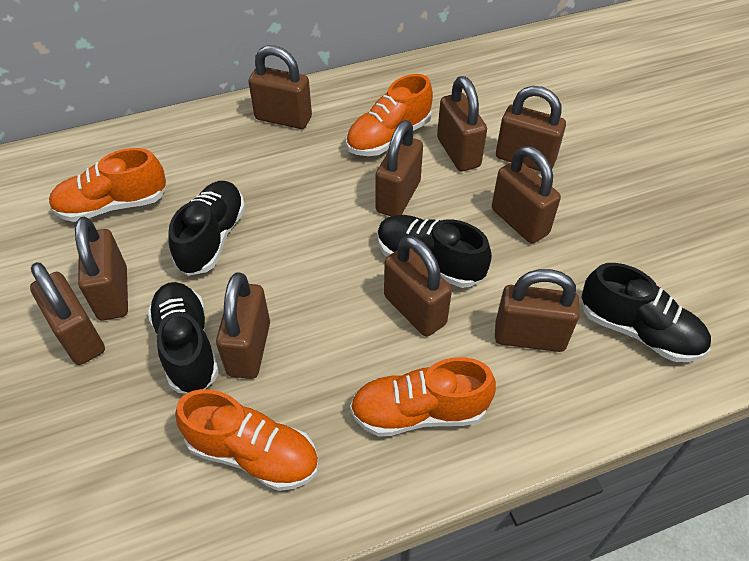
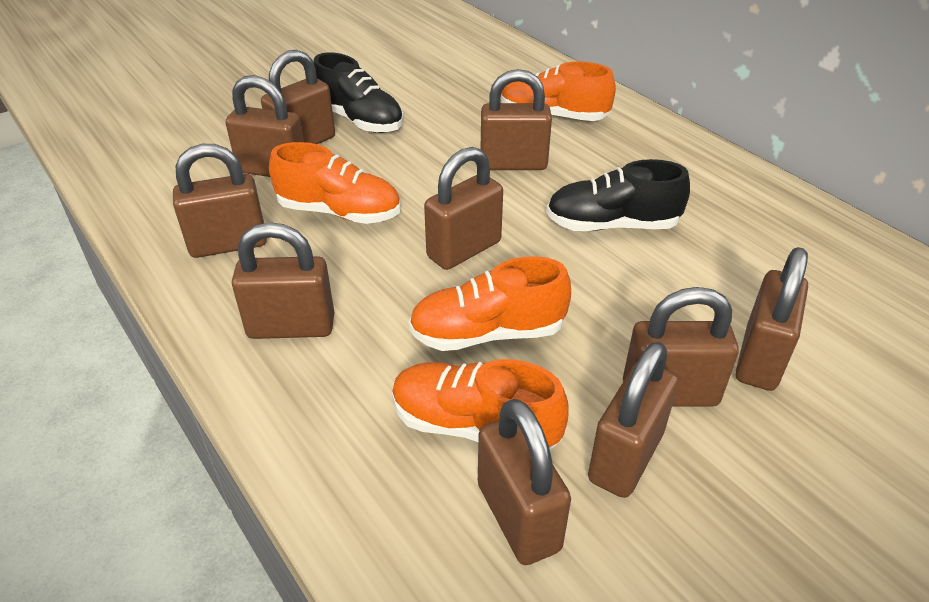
black shoe: [147,282,219,394] [168,181,245,276] [377,215,492,288] [582,263,711,362] = 4 -> [313,52,404,133] [546,159,690,231] = 2

